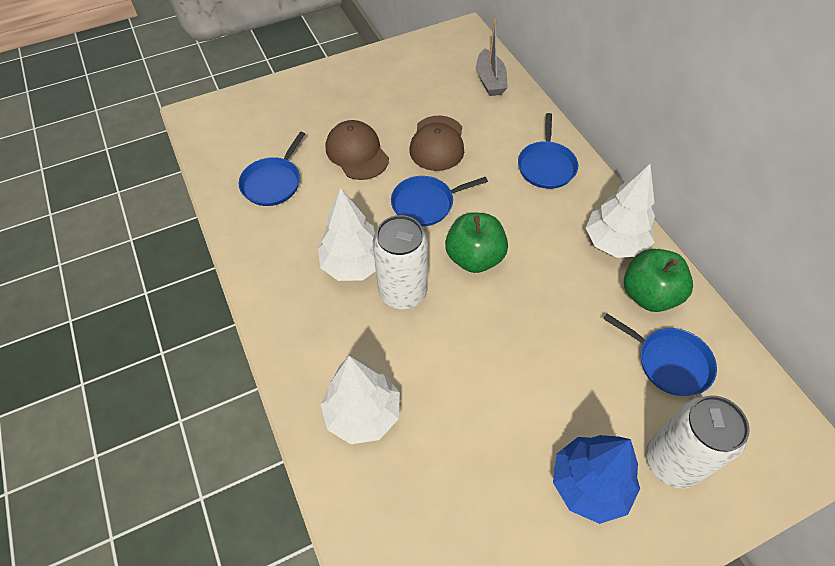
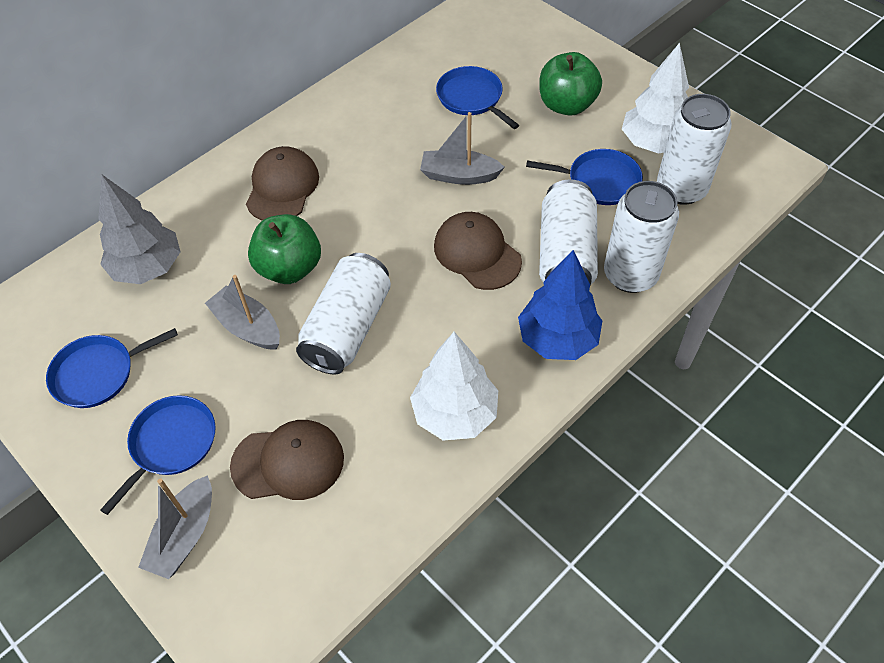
brown cap: [326,120,389,180] [410,116,464,171] = 2 -> [230,420,344,500] [246,146,319,220] [434,212,522,290] = 3
grey boat: [476,20,508,96] = 1 -> [138,475,212,579] [205,275,280,350] [420,112,505,185] = 3
grey tree: none = 0 -> [99,175,180,284] = 1
white can: [373,215,428,309] [646,395,750,489] = 2 -> [296,253,391,375] [539,179,598,285] [604,181,679,293] [657,94,732,205] = 4
white tree: [318,188,376,281] [320,356,400,444] [586,164,655,258] = 3 -> [410,332,498,440] [622,43,689,154] = 2

